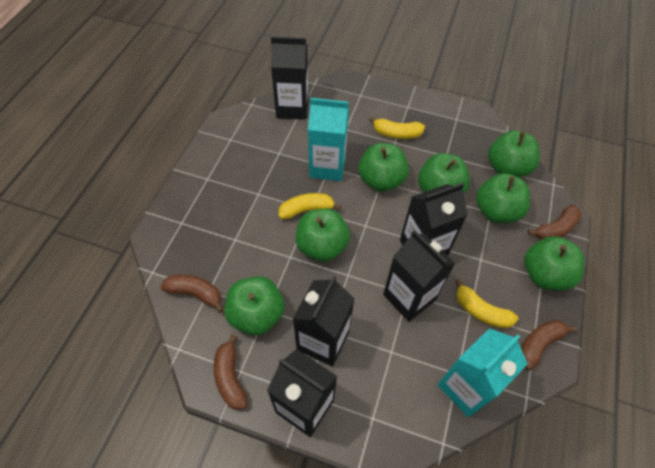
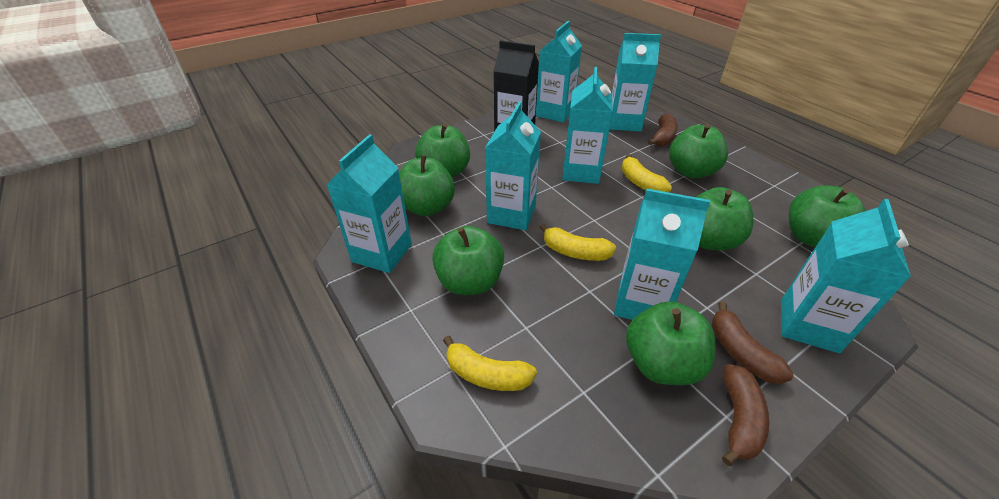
black carton: [267,349,337,437] [271,37,308,120] [293,276,355,367] [383,230,455,322] [400,183,468,256] = 5 -> [493,40,539,132] = 1
brown banana: [160,274,224,313] [214,334,247,410] [521,320,577,370] [527,205,581,240] = 4 -> [648,114,678,146] [712,301,793,384] [722,364,769,466] = 3
turquoise carton: [308,98,349,181] [437,328,528,417] = 2 -> [327,134,412,273] [485,102,541,230] [536,21,582,123] [562,67,613,184] [610,33,661,132] [614,189,710,320] [781,198,911,353] = 7

